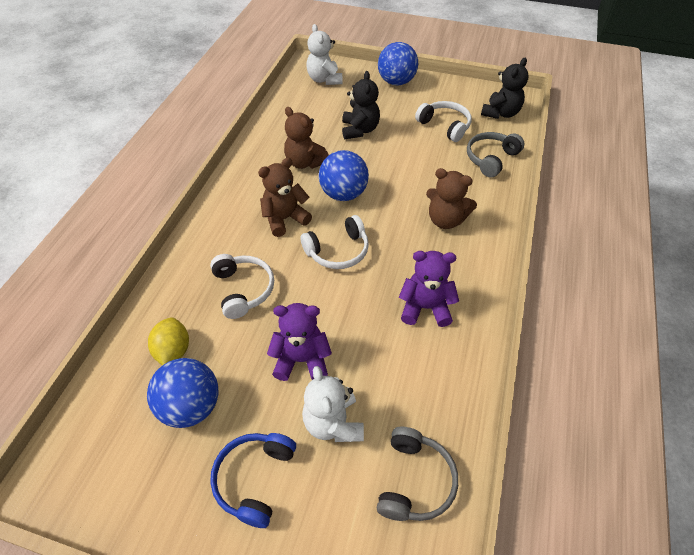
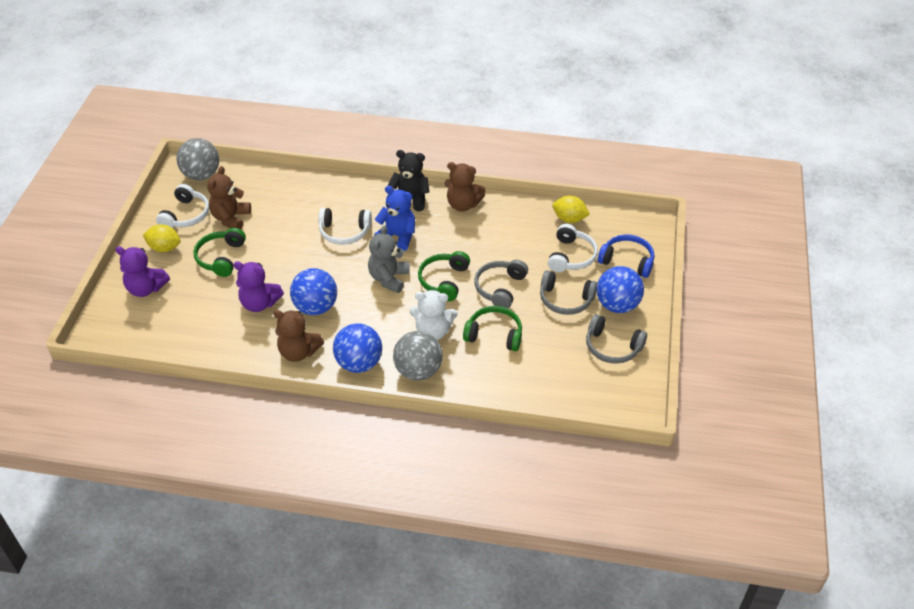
black teddy bear: [342,71,380,139] [481,58,529,119] = 2 -> [388,150,429,211] = 1
blue teddy bear: none = 0 -> [374,186,415,251] = 1
green headphones: none = 0 -> [193,228,246,277] [418,251,470,301] [463,306,522,351] = 3
grey ball: none = 0 -> [176,138,219,180] [393,331,443,381] = 2
grey headphones: [377,427,458,521] [467,132,524,177] = 2 -> [474,260,528,308] [540,270,597,315] [586,314,647,364] = 3
grey teddy bear: none = 0 -> [368,225,409,293] = 1
white teddy bear: [302,366,364,442] [306,24,343,85] = 2 -> [410,290,457,340] = 1
yellow lemon: [148,317,189,366] = 1 -> [143,224,181,252] [552,196,590,223] = 2

